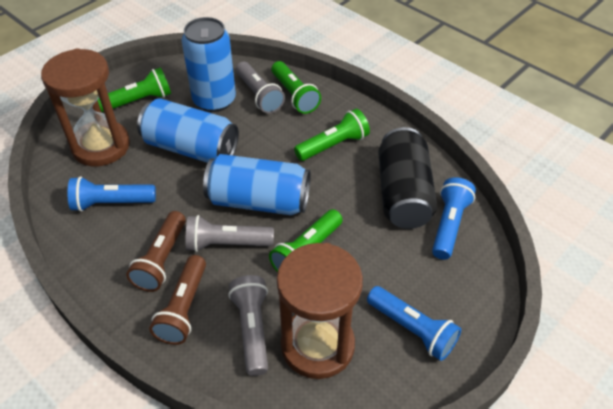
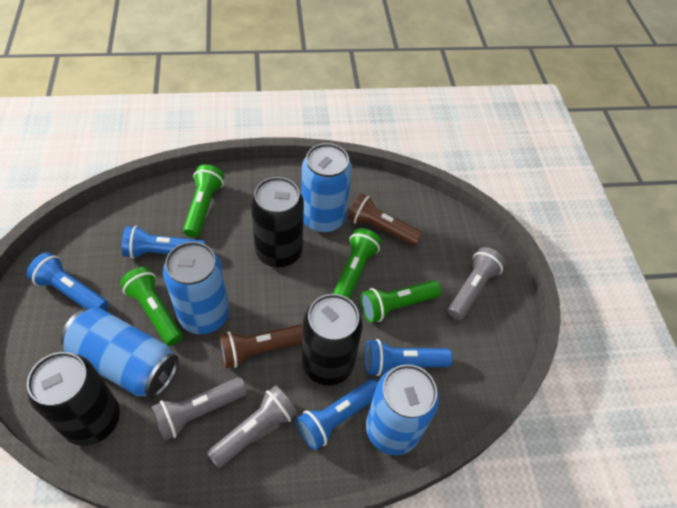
black can: [378,127,437,229] = 1 -> [27,352,120,446] [251,177,304,267] [302,294,363,385] = 3
blue can: [137,98,239,163] [182,17,236,112] [203,154,311,215] = 3 -> [61,307,179,399] [163,242,229,334] [301,143,352,233] [366,364,439,455] = 4
blue flashlight: [68,177,156,211] [367,286,461,361] [432,177,476,260] = 3 -> [27,252,108,311] [122,226,205,259] [296,379,378,450] [365,339,453,376] = 4
brown hourglass: [41,48,130,166] [277,243,363,379] = 2 -> none = 0

